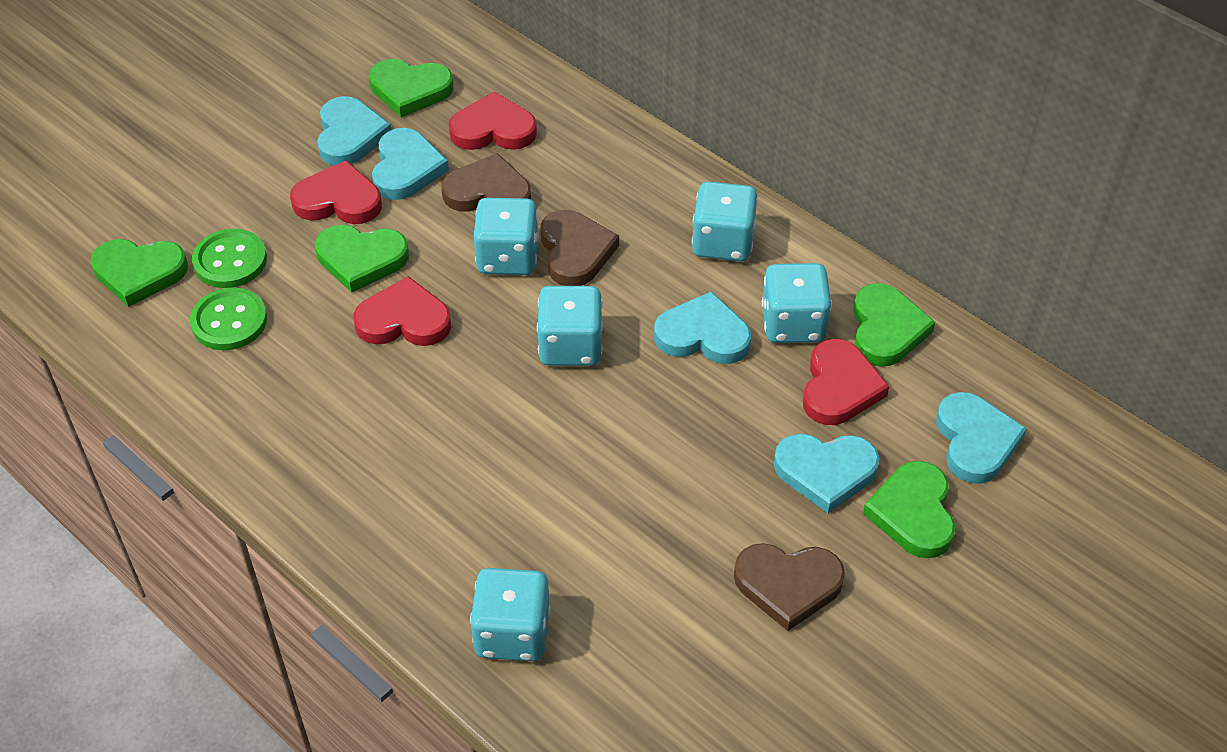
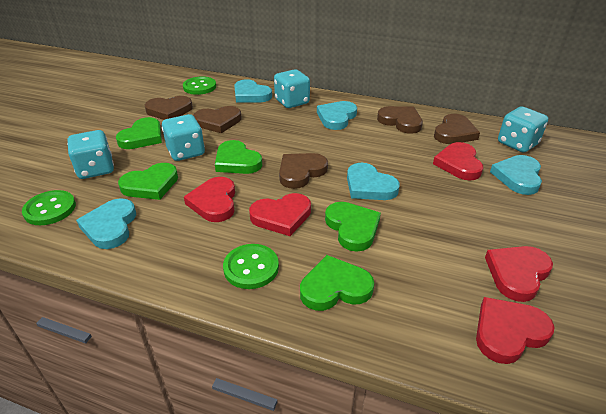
brown heart: [441,153,531,212] [540,210,619,286] [734,543,845,631] = 3 -> [145,96,193,120] [193,106,242,133] [279,153,328,189] [377,106,423,134] [434,114,480,144] = 5
green button: [190,288,267,350] [192,229,267,288] = 2 -> [22,190,76,225] [183,76,216,95] [223,244,279,289] = 3
red heart: [290,160,382,224] [353,276,451,346] [449,91,537,150] [803,339,889,425] = 4 -> [184,177,235,222] [249,193,311,236] [433,142,483,181] [476,297,555,364] [485,246,553,302] = 5
turquoise dice: [470,568,550,661] [474,198,539,275] [537,286,603,366] [692,182,758,261] [762,263,832,343] = 5 -> [67,130,114,179] [162,114,205,161] [274,69,310,108] [498,106,548,152] = 4

